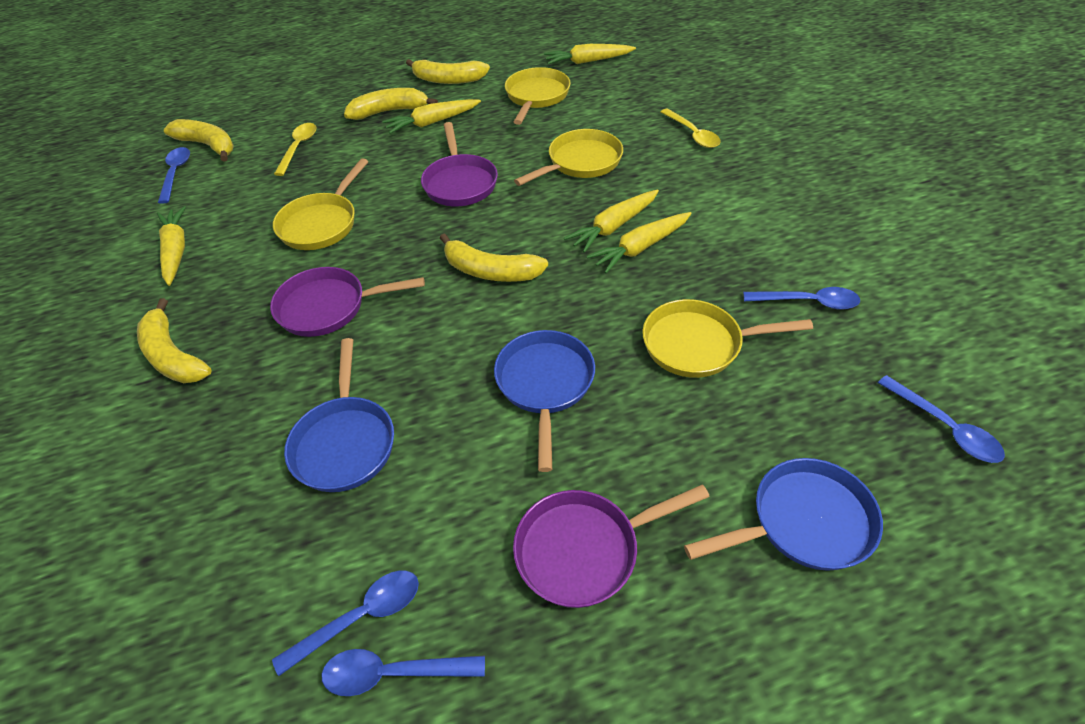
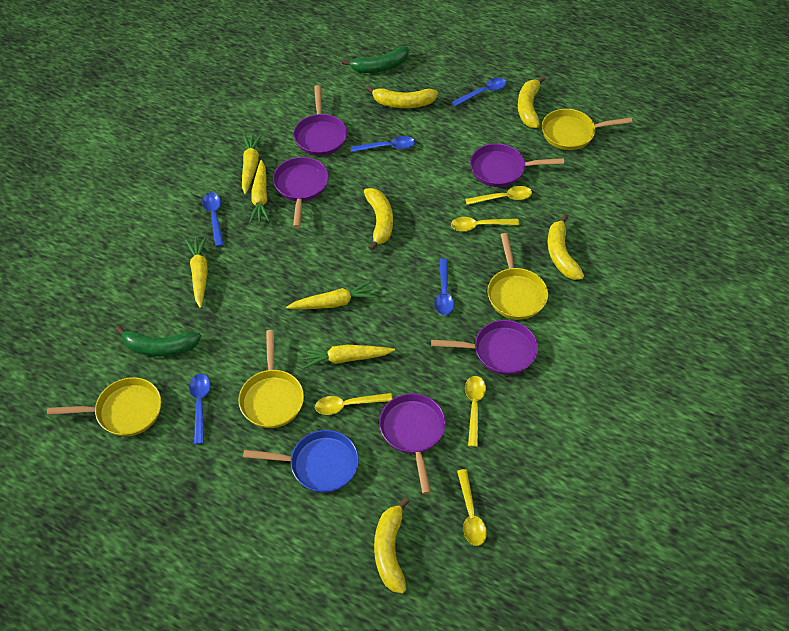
blue pan: [284,338,394,492] [494,330,595,472] [684,458,883,571] = 3 -> [243,430,359,493] = 1
green banana: none = 0 -> [116,326,201,357] [342,46,409,73] = 2
purple pan: [270,267,425,337] [421,122,498,206] [513,485,710,608] = 3 -> [273,157,329,228] [293,85,347,156] [379,393,446,494] [431,320,538,375] [470,143,564,187] = 5
yellow spoon: [274,123,316,176] [661,108,721,148] = 2 -> [315,393,392,415] [451,217,519,231] [457,469,487,546] [465,186,532,205] [465,376,486,447] = 5

